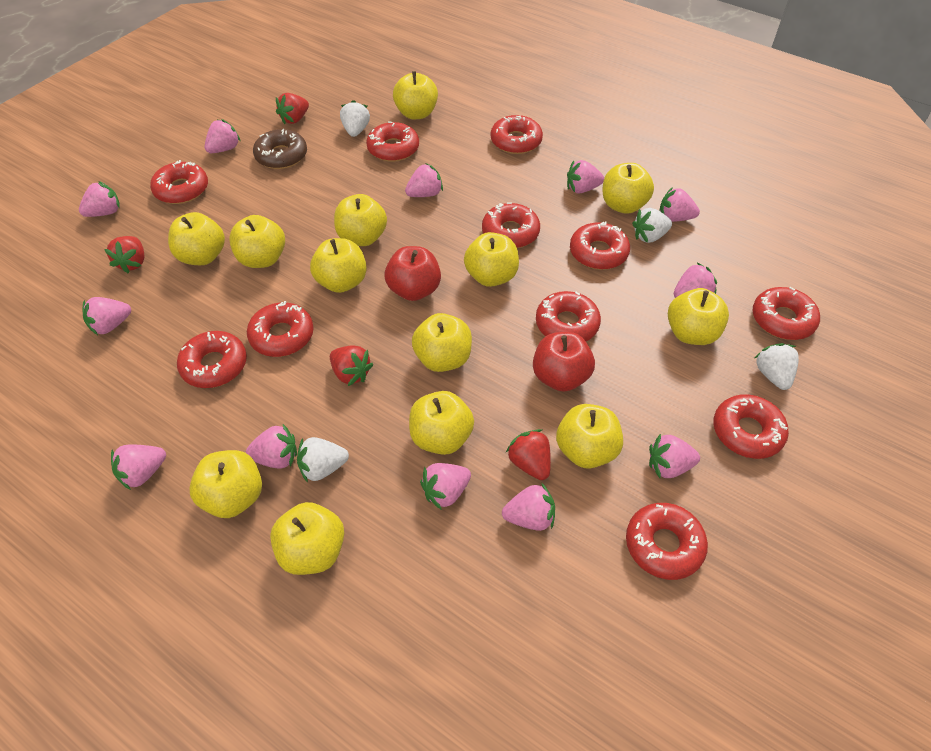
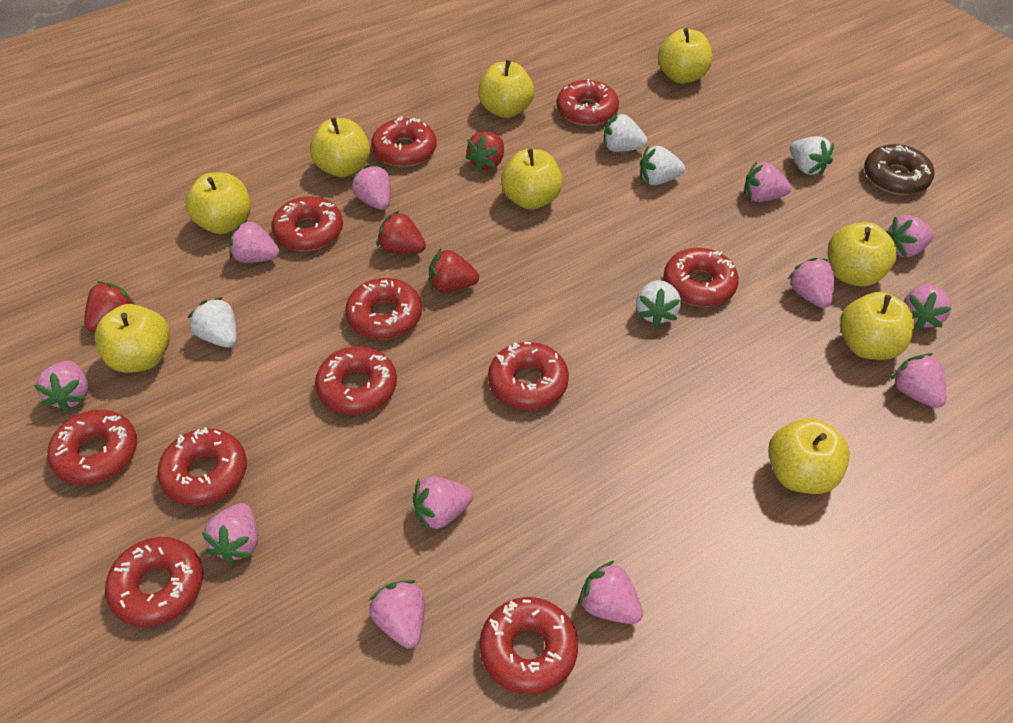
red apple: [385,246,441,301] [533,332,595,392] = 2 -> none = 0
white strawberry: [297,437,349,483] [340,100,370,137] [632,208,672,243] [755,343,799,390] = 4 -> [188,297,237,348] [604,113,647,152] [636,280,681,327] [640,146,685,185] [790,136,834,176] = 5
yellow apple: [168,212,225,265] [189,450,262,518] [229,215,285,268] [270,502,344,575] [310,238,367,293] [334,194,387,246] [393,71,438,119] [409,391,474,455] [412,313,472,372] [464,232,519,287] [556,404,623,469] [602,163,654,214] [668,288,729,345] = 13 -> [95,304,170,373] [185,172,251,234] [310,118,370,177] [478,60,534,118] [501,149,563,210] [658,28,712,84] [768,418,850,494] [828,222,897,287] [840,292,914,360] = 9

